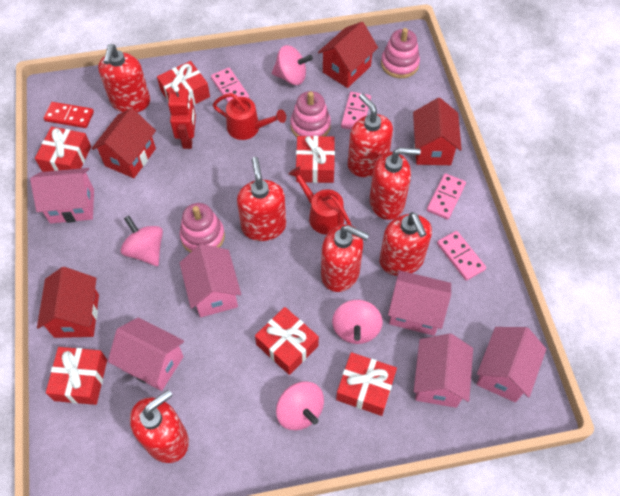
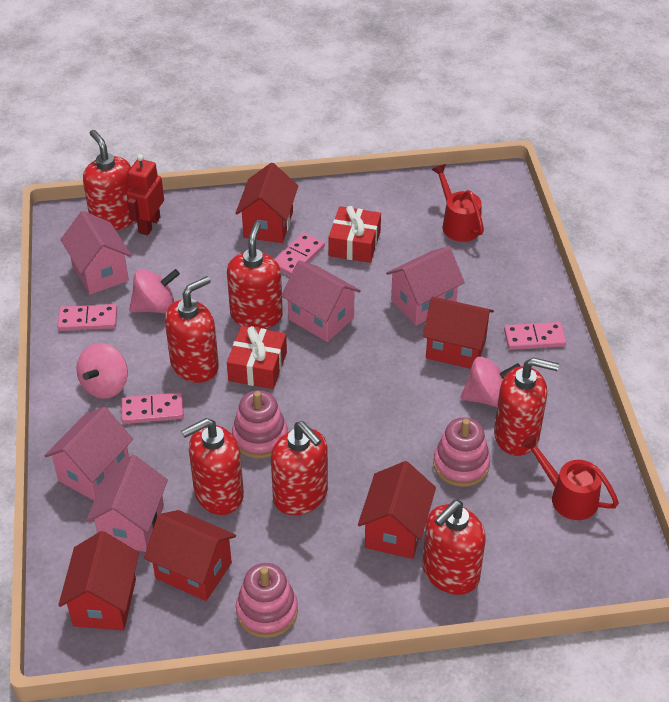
pink house: [30,168,94,224] [108,317,184,391] [180,244,241,317] [388,270,451,336] [414,333,473,408] [476,327,546,402] = 6 -> [44,407,133,501] [60,211,132,295] [86,455,168,552] [281,260,361,342] [386,246,465,326] = 5
pink spinning top: [121,216,163,266] [272,45,313,85] [276,381,324,430] [332,300,382,344] = 4 -> [76,343,128,399] [129,269,180,313] [460,357,520,407] = 3
red domino: [44,102,94,128] = 1 -> none = 0
red gift: [35,127,91,172] [46,347,107,405] [157,61,210,105] [255,307,319,375] [296,136,335,183] [336,352,397,416] = 6 -> [227,326,287,389] [329,206,381,263] = 2
red house: [37,267,99,338] [92,108,156,178] [318,22,378,88] [413,98,462,165] = 4 -> [58,531,139,631] [144,510,236,601] [235,163,298,243] [358,461,436,559] [423,297,494,369] = 5

